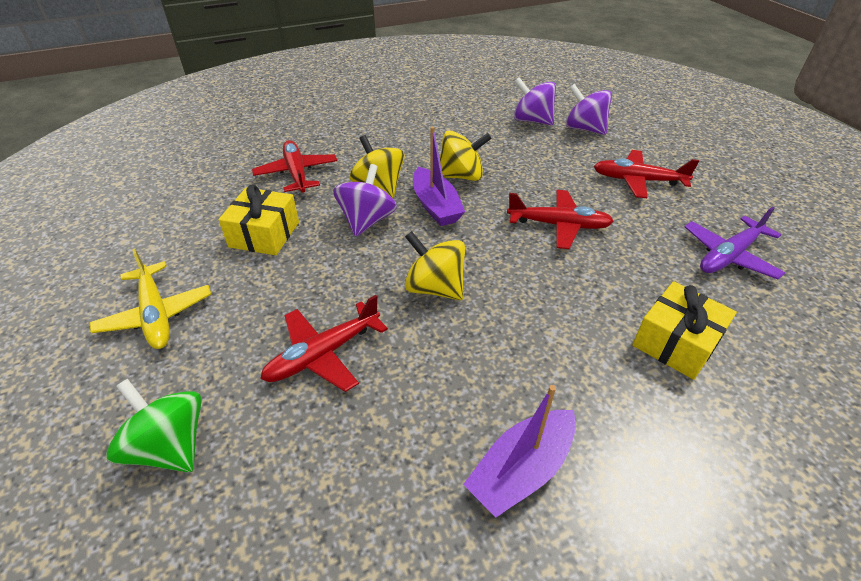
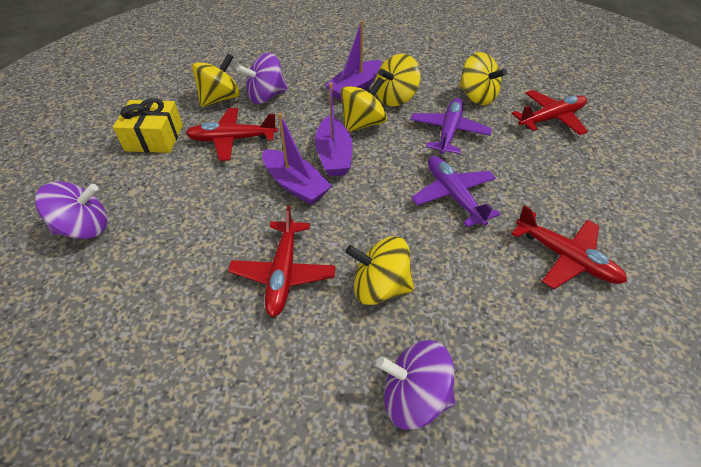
green spinning top: [106,379,202,472] = 1 -> none = 0
purple boat: [413,126,465,226] [463,385,576,518] = 2 -> [262,113,332,205] [315,82,352,176] [325,20,381,101] = 3
purple plane: [684,207,785,279] = 1 -> [411,98,492,154] [411,156,500,227] = 2
yellow gift: [218,185,299,255] [632,281,737,380] = 2 -> [113,98,183,153] = 1
yellow plane: [90,249,211,349] = 1 -> none = 0
yellow spinning top: [350,135,405,198] [404,231,465,300] [440,130,492,181] = 3 -> [192,53,240,107] [341,77,387,132] [345,236,414,305] [375,54,421,107] [459,52,507,105] = 5

